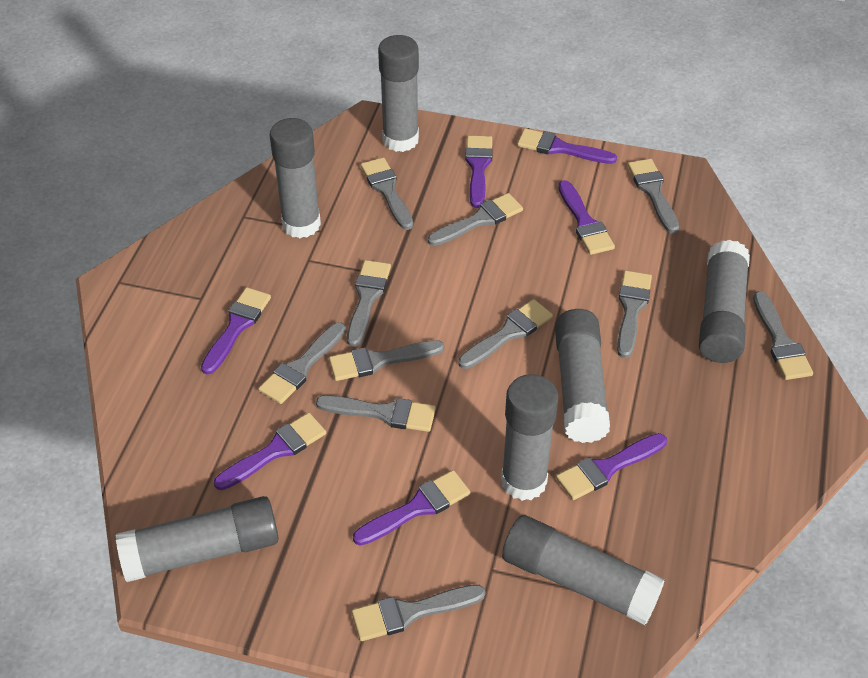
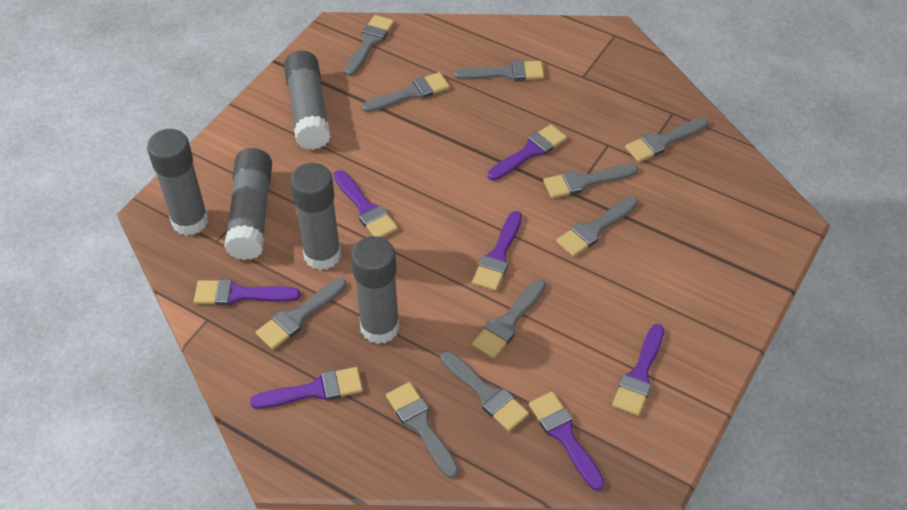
grey brush: [258,322,346,404] [316,395,436,432] [329,340,444,381] [347,260,391,347] [352,585,486,641] [361,157,413,230] [428,193,523,246] [458,299,553,369] [617,270,652,358] [628,159,679,233] [753,291,813,380] = 11 -> [256,278,347,350] [344,15,394,76] [362,72,450,112] [386,382,459,478] [440,350,529,431] [454,60,544,81] [472,279,546,358] [543,164,638,198] [556,197,638,257] [625,117,709,162] = 10
grey glue stick: [115,496,279,582] [270,118,321,238] [378,35,419,152] [501,374,558,501] [502,515,665,625] [555,309,610,443] [699,240,750,363] = 7 -> [147,129,209,236] [224,148,272,260] [284,51,331,150] [290,163,341,270] [351,236,399,344] = 5

